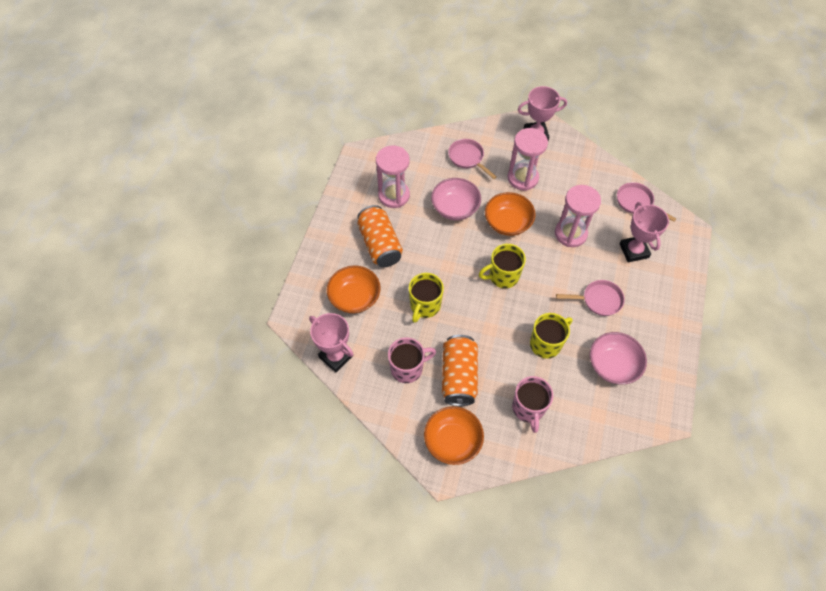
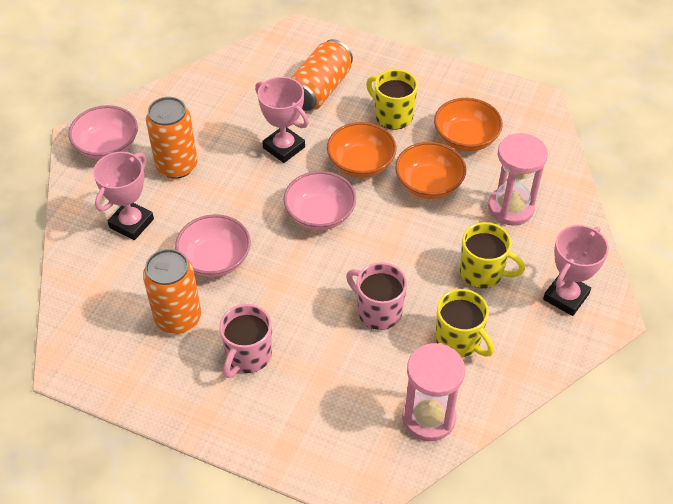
orange can: [357,205,403,267] [442,335,478,406] = 2 -> [143,249,201,334] [146,97,198,179] [291,39,353,111] = 3
pink bowl: [431,178,481,220] [590,332,647,384] = 2 -> [68,105,138,160] [175,214,251,277] [284,171,356,230] = 3
pink hourglass: [376,146,410,208] [508,128,548,191] [555,185,601,247] = 3 -> [402,343,465,441] [488,133,548,226] = 2
pink pan: [448,139,497,179] [556,280,625,316] [617,182,676,222] = 3 -> none = 0

